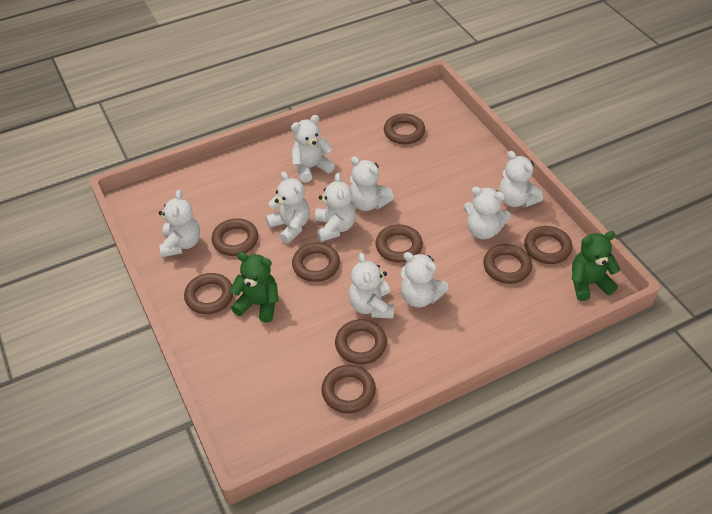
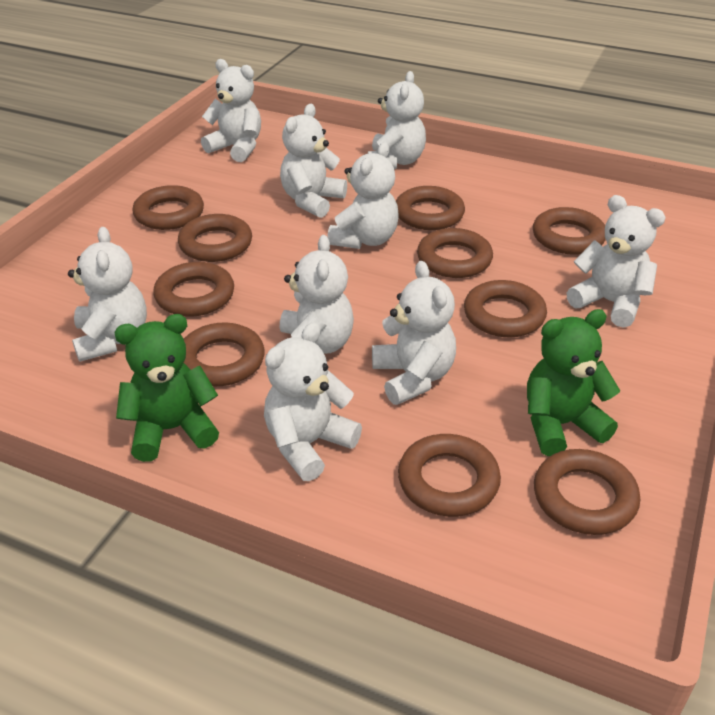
brown ring: [184,273,233,314] [212,218,258,256] [292,243,340,282] [321,365,376,413] [335,319,387,365] [375,225,423,263] [384,114,425,144] [483,244,532,284] [524,226,572,264] = 9 -> [133,185,204,230] [153,262,234,317] [178,214,252,262] [184,322,265,386] [396,186,465,230] [398,434,501,517] [417,228,493,278] [464,280,547,337] [533,207,606,255] [534,449,640,535] = 10

